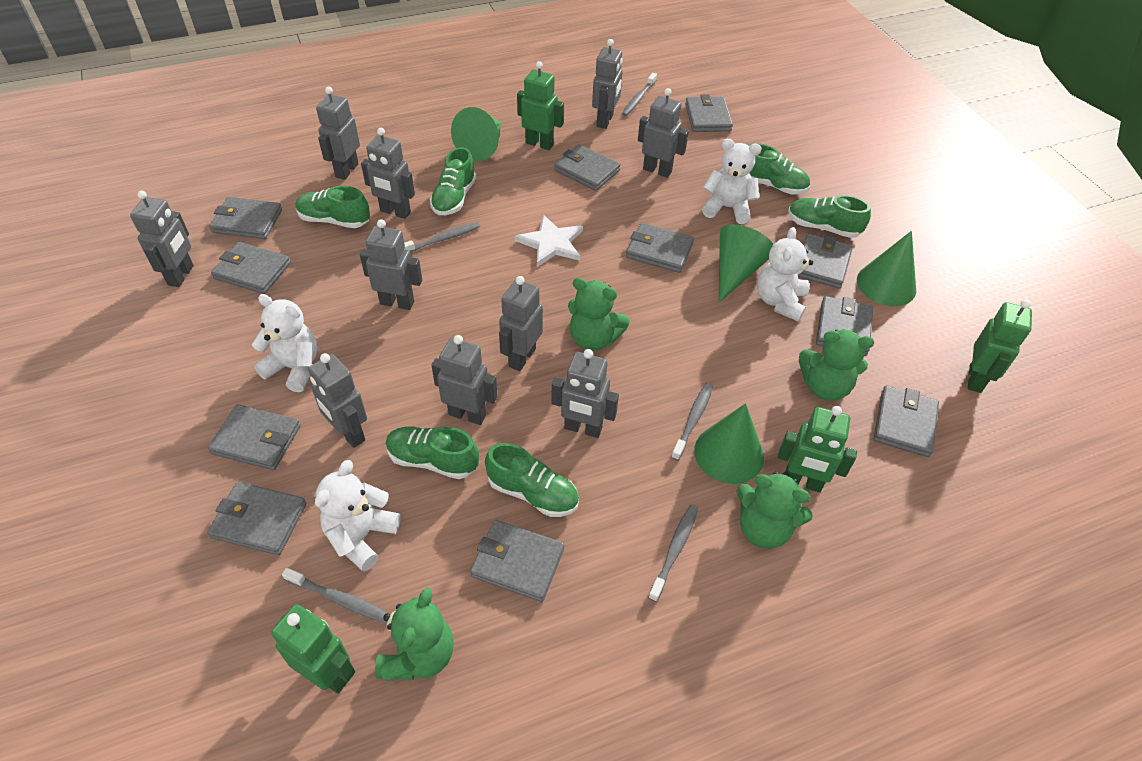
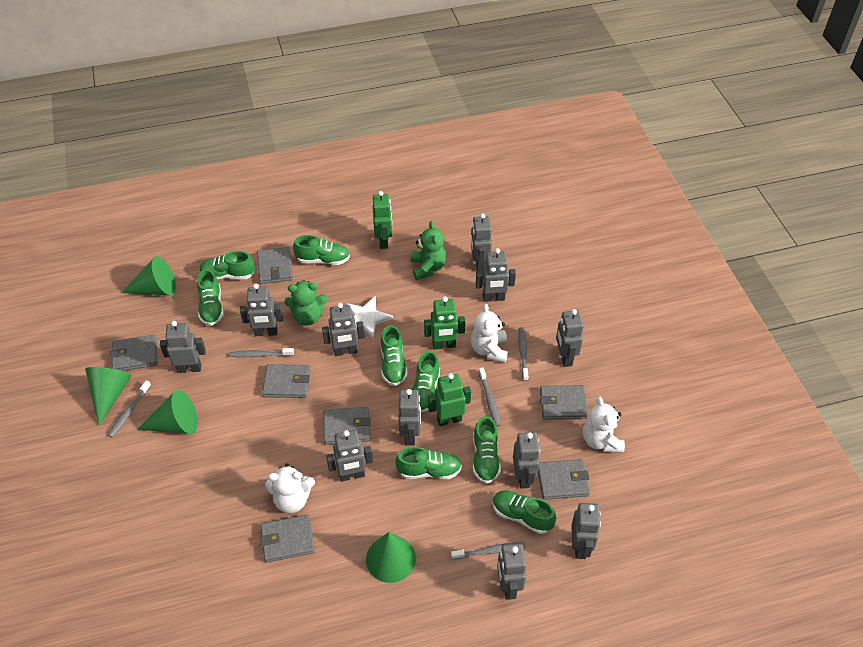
green robot: [271,604,355,694] [517,61,564,150] [778,406,857,492] [968,299,1032,393] = 4 -> [372,191,392,249] [424,296,465,350] [428,373,471,426] = 3
green shoe: [295,186,370,228] [386,426,479,479] [430,147,476,215] [485,443,579,517] [748,143,810,194] [788,195,871,238] = 6 -> [197,269,224,326] [199,251,255,279] [293,235,350,265] [381,325,408,386] [395,447,462,479] [412,351,440,412] [473,416,501,484] [492,491,556,534] = 8
green teddy bear: [375,588,454,681] [568,278,630,351] [736,472,812,549] [799,329,874,401] = 4 -> [284,280,328,325] [411,221,446,280] = 2
grey robot: [130,191,194,287] [308,353,367,448] [316,87,360,180] [360,219,422,310] [361,128,415,219] [431,335,498,425] [499,276,543,371] [551,349,619,438] [592,39,623,129] [638,88,689,178] = 10 -> [160,321,206,373] [240,284,283,336] [322,303,365,356] [326,430,373,482] [399,389,421,446] [471,213,492,271] [476,248,516,302] [497,543,526,600] [513,432,540,489] [556,309,584,367] [571,503,601,559] = 11
grey wallet: [207,482,306,555] [208,404,301,470] [209,197,282,239] [211,242,291,294] [470,520,564,602] [554,144,621,191] [626,223,694,273] [685,94,733,132] [798,234,853,289] [816,296,873,356] [874,385,939,457] = 11 -> [110,335,157,371] [257,247,293,284] [260,514,315,563] [262,364,311,398] [323,407,371,445] [538,459,590,500] [540,385,588,420] = 7
white teddy bear: [252,294,317,392] [315,460,401,571] [702,139,762,224] [757,227,813,322] = 4 -> [265,464,315,513] [470,304,508,363] [583,396,625,452] = 3

